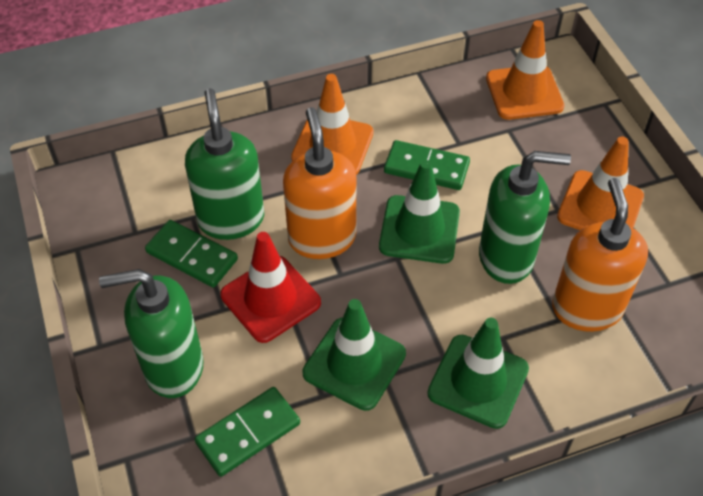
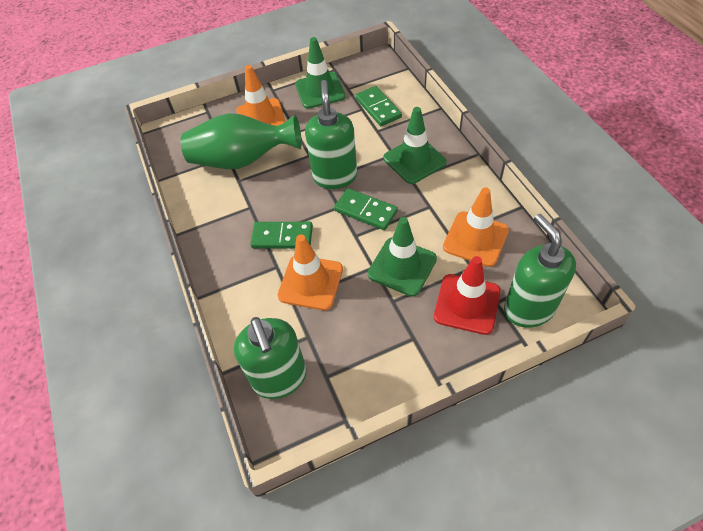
green vase: none = 0 -> [180,113,302,169] = 1
orange soap dispenser: [283,107,356,259] [552,178,648,332] = 2 -> none = 0

